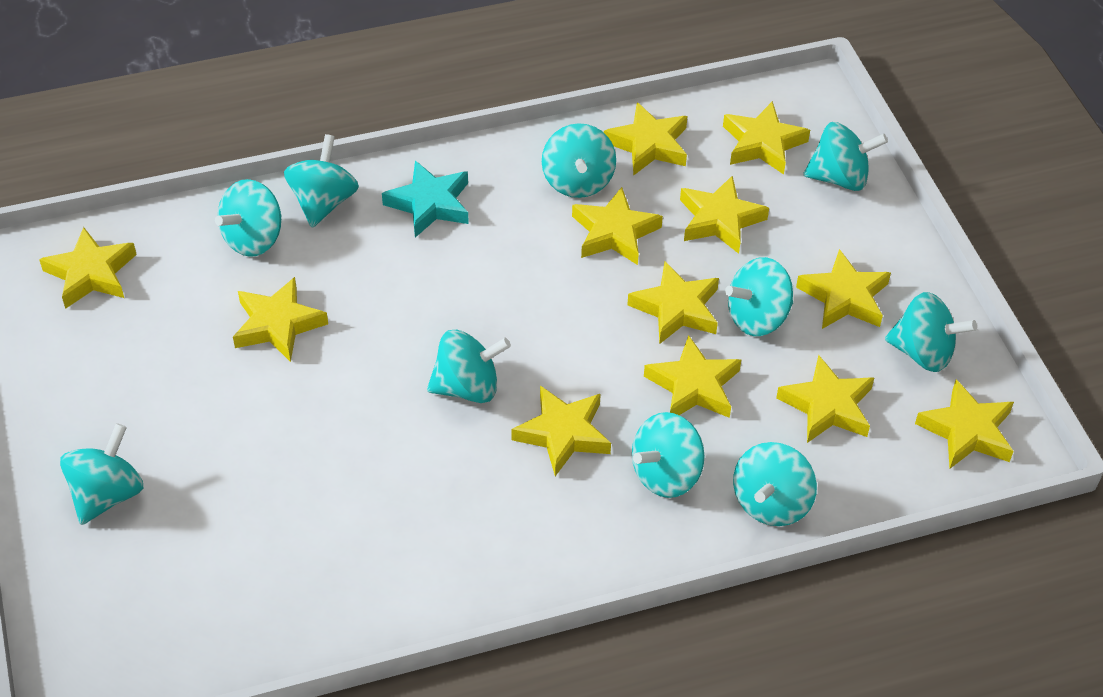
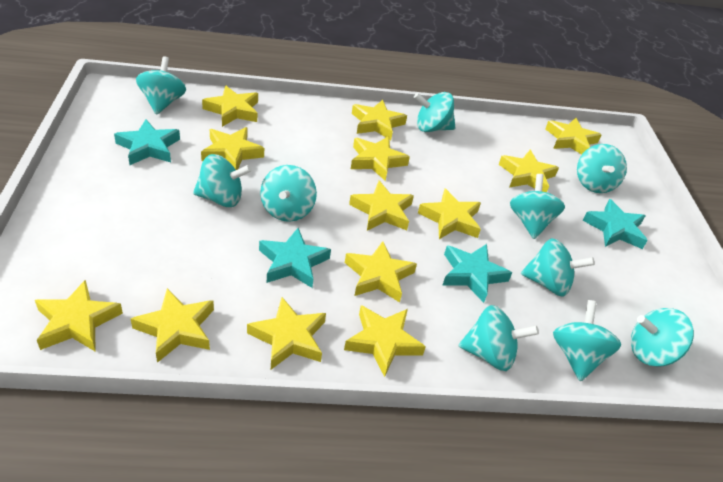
turquoise star: [382,160,469,238] = 1 -> [114,119,180,165] [259,228,331,288] [443,244,512,303] [583,199,648,249] = 4
yellow star: [39,227,137,309] [233,277,328,362] [511,385,611,476] [572,187,663,265] [604,102,688,176] [627,261,719,344] [644,335,741,418] [680,176,769,254] [723,101,810,175] [776,355,874,443] [796,249,891,329] [915,379,1014,469] = 12 -> [35,280,123,352] [131,288,214,363] [201,127,264,170] [202,85,258,127] [247,297,326,369] [344,305,426,377] [345,241,417,302] [349,181,414,231] [351,136,410,181] [352,100,407,140] [418,189,481,239] [498,150,559,192] [545,118,601,155] = 13

